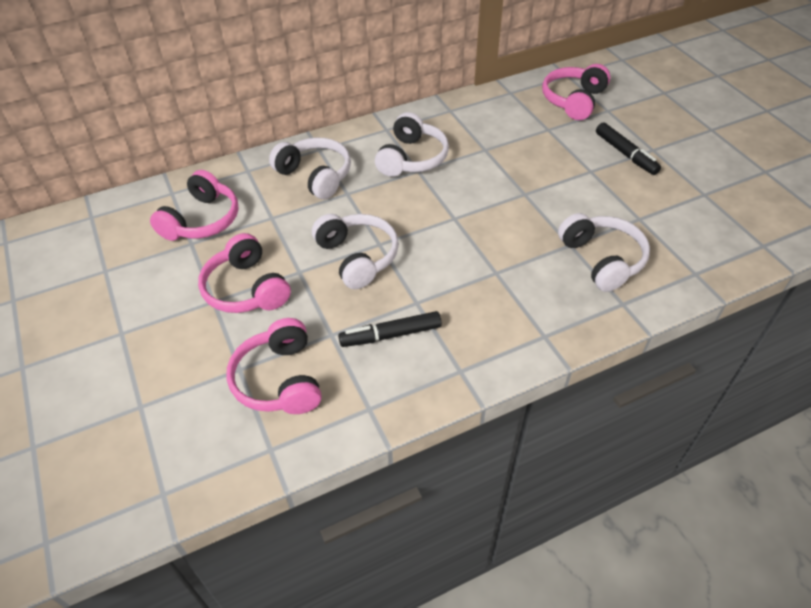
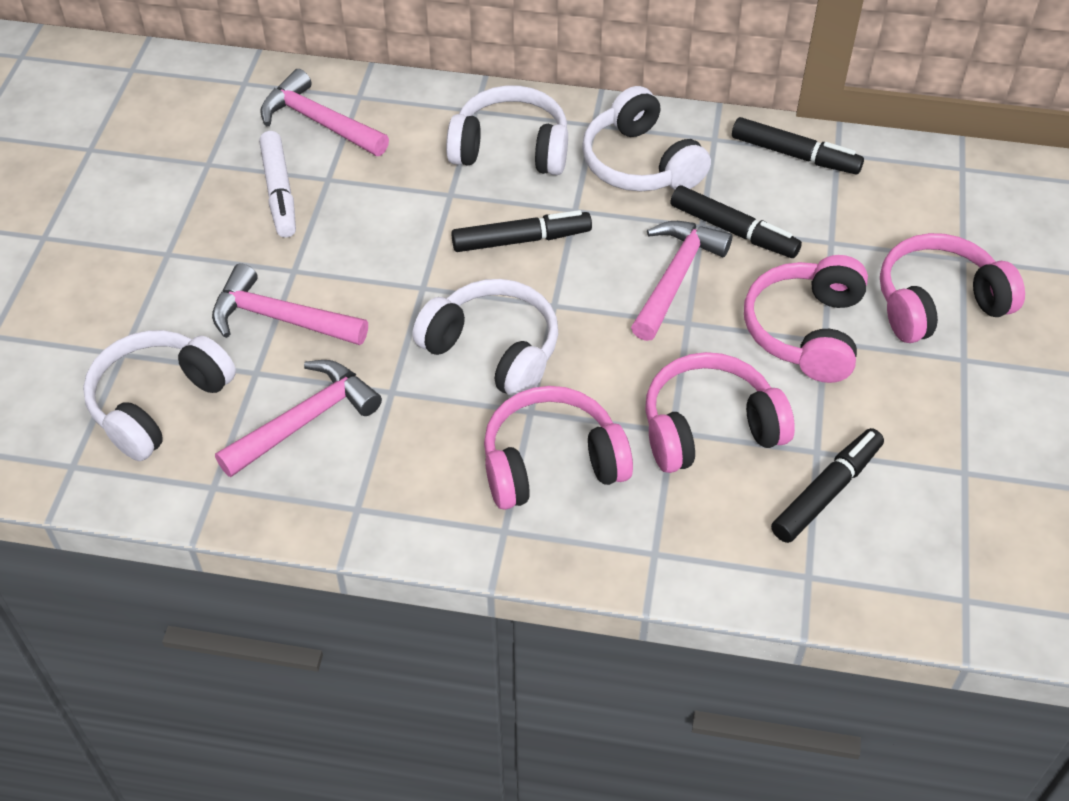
black marker: [338,311,442,347] [596,122,661,175] = 2 -> [451,210,592,252] [670,186,802,258] [732,117,864,174] [771,428,884,543] = 4
pink hammer: none = 0 -> [212,263,368,345] [215,360,382,477] [260,69,389,156] [631,221,732,341] = 4
white marker: none = 0 -> [259,131,296,238] = 1

